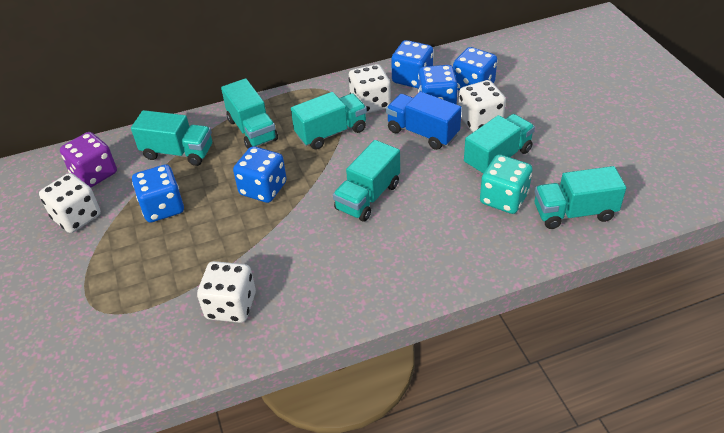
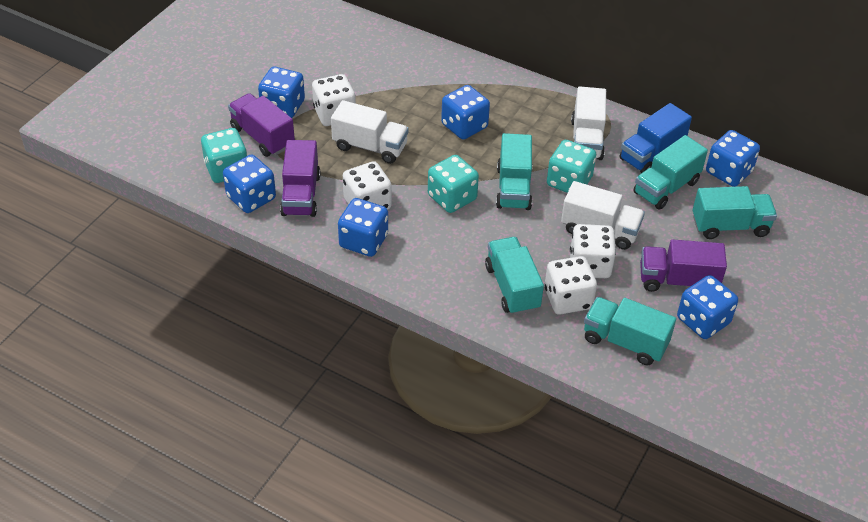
blue dice: [132,164,184,223] [233,146,287,203] [391,40,433,88] [418,65,458,105] [453,47,497,91] = 5 -> [223,154,276,213] [258,67,305,118] [338,198,388,257] [441,85,490,140] [677,275,738,339] [706,130,760,187] = 6
purple dice: [60,132,117,188] = 1 -> none = 0
purple truck: none = 0 -> [228,93,295,157] [280,140,320,217] [640,239,727,292] = 3
turquoise dice: [480,154,532,214] = 1 -> [201,128,247,183] [428,155,479,213] [547,140,596,193] = 3
turquoise truck: [131,110,212,166] [221,78,278,149] [291,92,367,150] [333,140,400,222] [464,114,535,176] [535,166,626,229] = 6 -> [485,237,544,315] [496,133,532,210] [584,297,676,365] [633,135,708,210] [693,186,777,239] = 5
white truck: none = 0 -> [331,100,409,164] [561,181,645,250] [571,86,606,160] = 3

